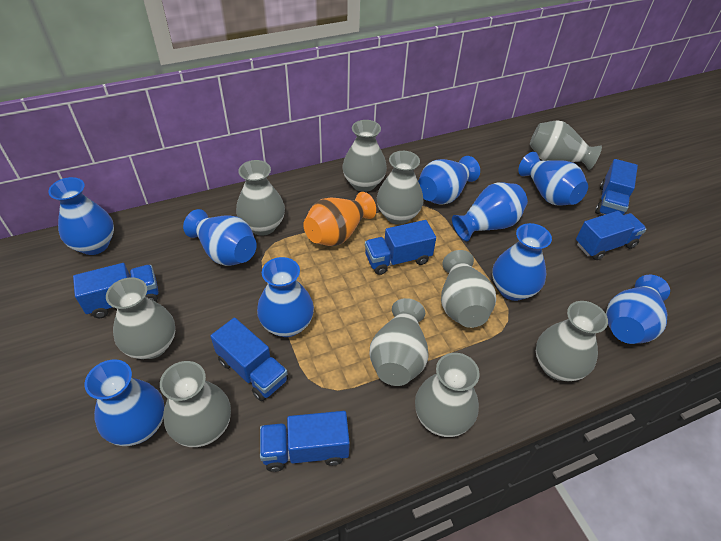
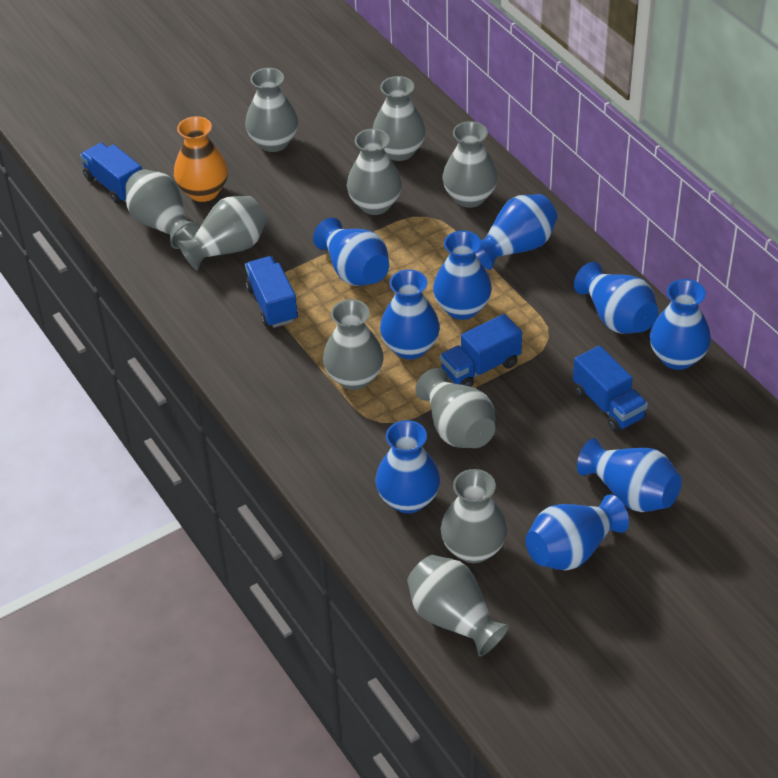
blue truck: [73,263,159,318] [210,318,288,401] [260,411,350,472] [365,220,436,275] [576,211,646,260] [595,159,638,215] = 6 -> [80,143,142,204] [245,256,298,328] [440,314,522,387] [573,345,648,432] = 4

